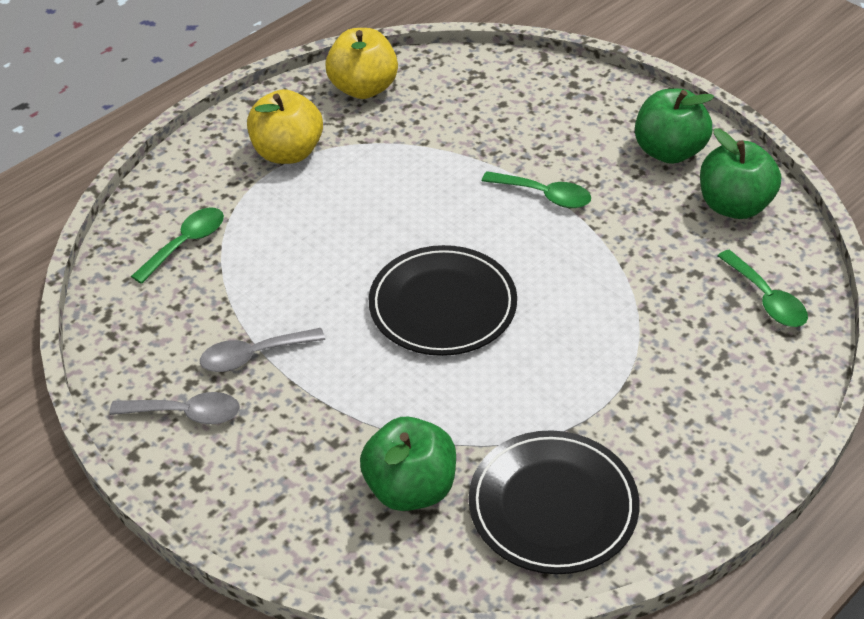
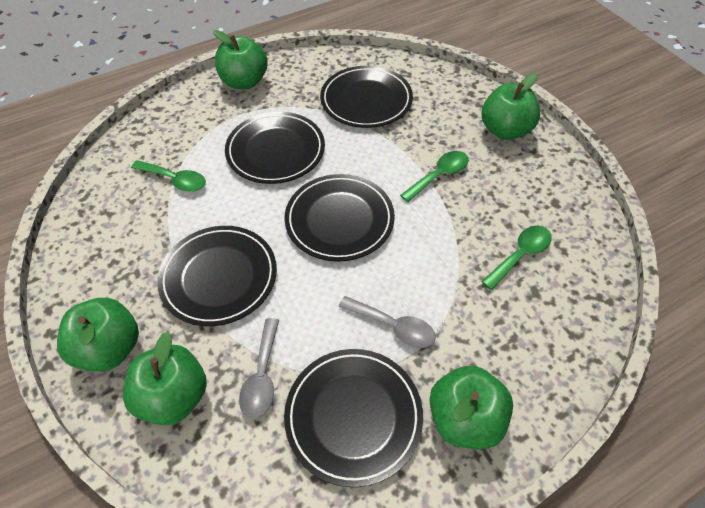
black plate: [369,245,517,356] [469,430,639,574] = 2 -> [157,226,277,326] [225,112,325,184] [284,174,395,262] [284,349,423,487] [320,66,413,128] = 5
green apple: [360,417,456,511] [635,89,714,164] [700,128,781,219] = 3 -> [57,298,139,372] [123,331,207,425] [213,30,268,89] [429,366,513,449] [482,73,540,140] = 5
yellow apple: [247,89,323,164] [325,28,398,99] = 2 -> none = 0

